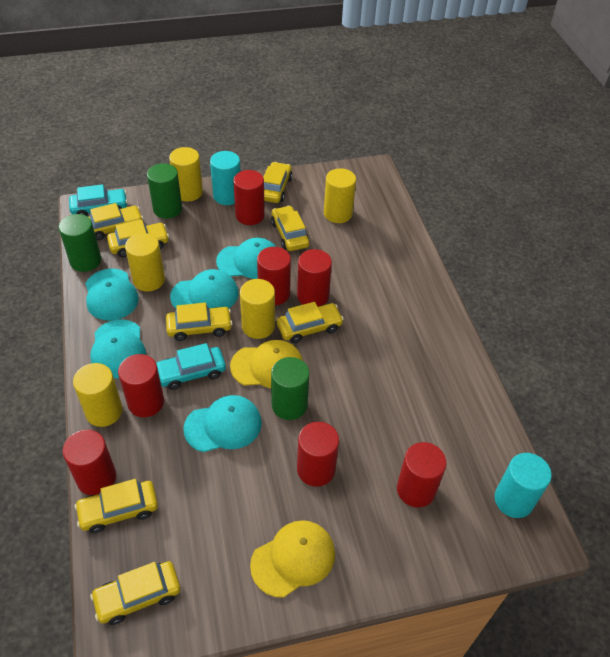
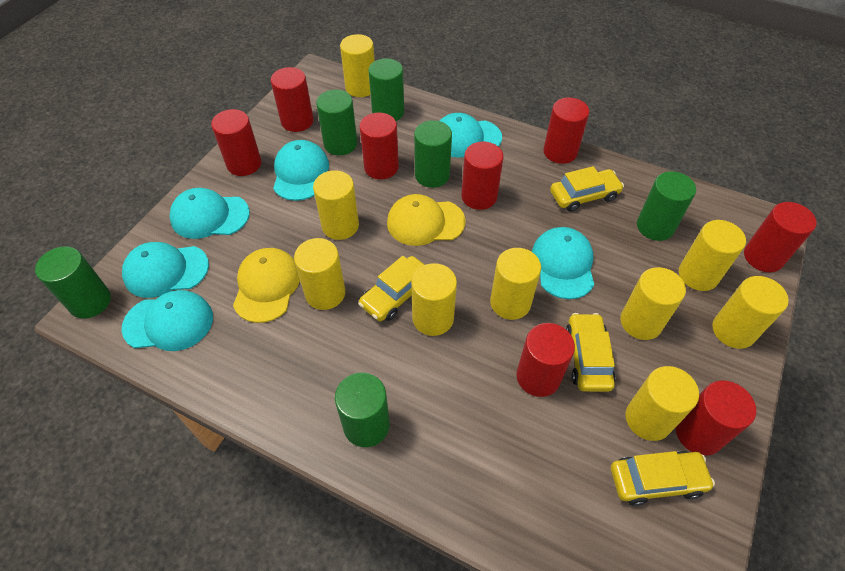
green cylinder: [58,214,101,272] [147,163,182,219] [271,357,310,420] = 3 -> [35,246,111,319] [316,90,357,155] [335,372,390,447] [368,58,404,121] [414,120,452,188] [637,171,696,241] = 6
red cylinder: [62,430,116,495] [118,354,164,417] [233,170,265,225] [257,247,291,305] [297,249,332,307] [297,422,339,487] [397,442,447,508] = 7 -> [211,109,261,176] [271,67,314,132] [360,113,399,180] [461,142,504,210] [516,323,575,397] [543,97,590,164] [676,381,756,456] [744,202,817,272] = 8
turquoise cap: [85,269,139,321] [90,319,146,378] [170,269,238,309] [183,395,262,452] [216,238,276,279] = 5 -> [122,242,209,298] [122,290,213,351] [169,188,250,239] [273,140,329,201] [439,113,502,157] [532,227,594,299] = 6
turquoise car: [69,184,128,216] [156,343,226,390] = 2 -> none = 0
turquoise cylinder: [210,151,241,205] [495,453,552,518] = 2 -> none = 0
yellow car: [75,479,158,533] [89,203,143,241] [90,561,181,625] [107,220,169,257] [166,303,232,341] [263,162,292,203] [271,206,310,251] [277,302,344,343] = 8 -> [359,256,425,321] [550,166,624,212] [566,313,615,392] [611,451,715,506] = 4
yellow cylinder: [73,363,123,427] [125,233,165,292] [169,147,203,201] [240,279,275,339] [324,168,356,223] = 5 -> [294,238,345,310] [313,170,359,240] [340,34,375,97] [411,263,457,336] [490,248,541,320] [621,267,686,340] [626,366,699,441] [679,220,746,291] [713,276,789,349] = 9

